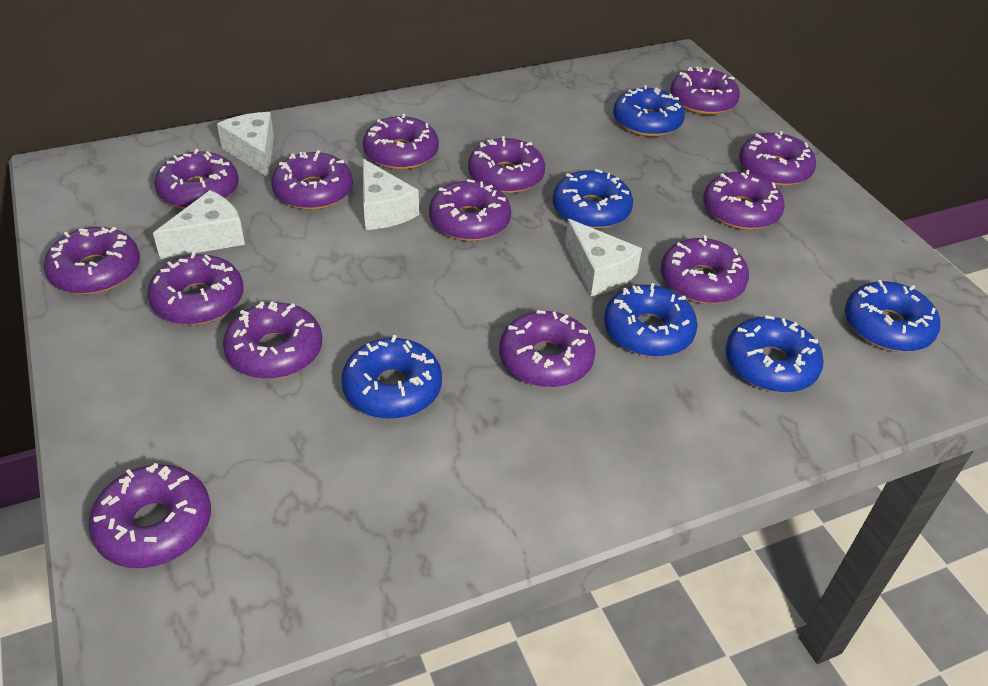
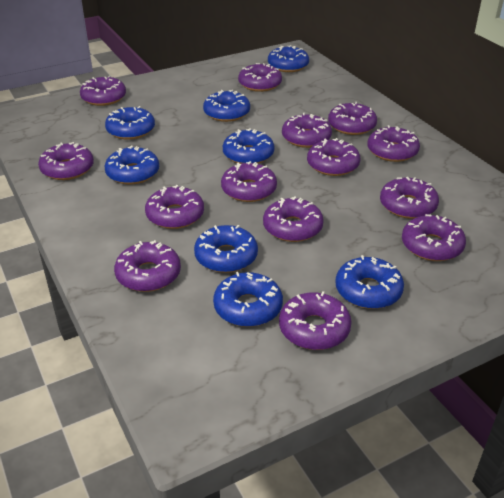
blue donut: [341,335,442,419] [553,169,633,229] [604,283,698,357] [613,85,685,137] [726,315,824,393] [845,280,940,352] = 6 -> [104,146,159,184] [105,106,155,140] [194,225,258,273] [203,90,250,122] [213,272,283,327] [223,128,274,164] [268,45,309,72] [335,255,404,309] = 8
white cheese: [153,190,245,259] [217,112,274,177] [363,159,419,230] [565,219,642,296] = 4 -> none = 0

